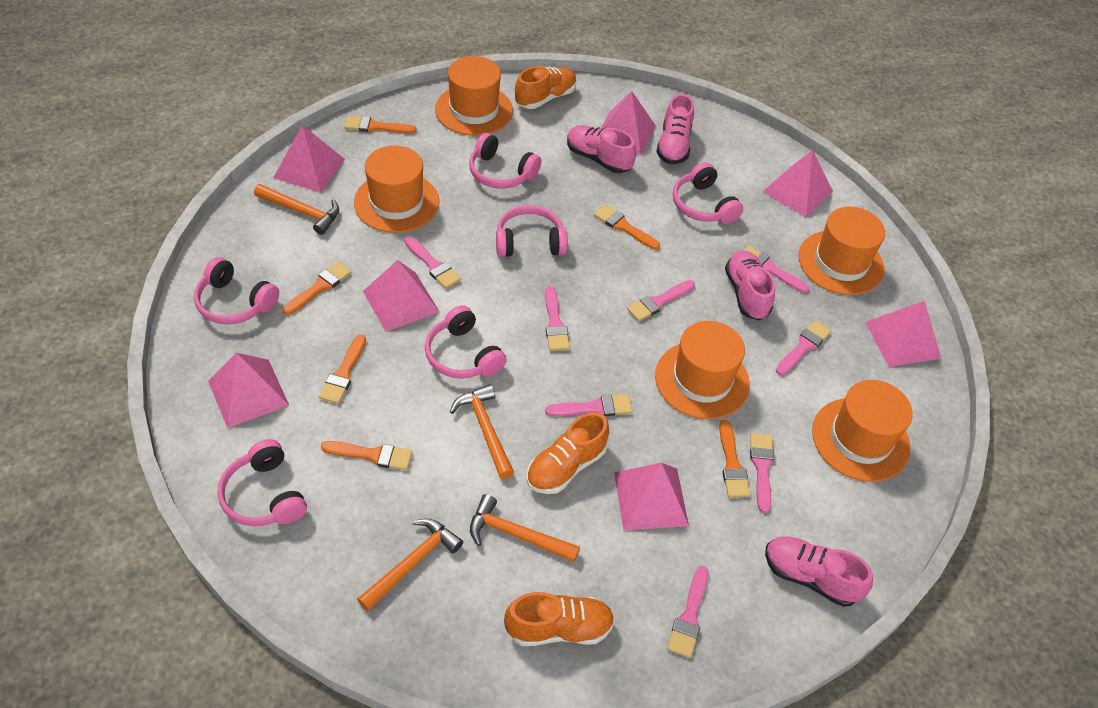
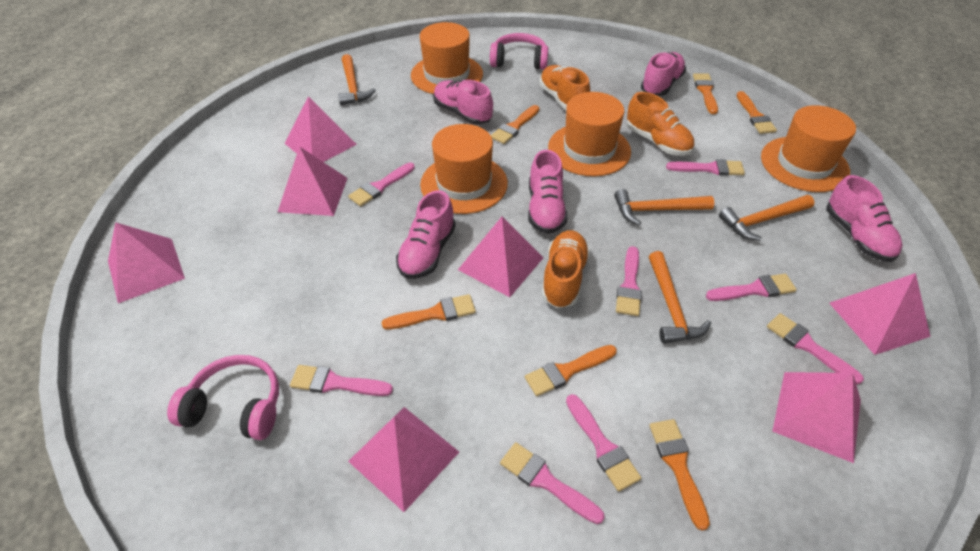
orange hat: [354,146,439,233] [435,56,513,136] [655,321,750,419] [799,207,885,295] [812,380,913,482] = 5 -> [411,22,483,94] [420,124,508,214] [548,92,631,176] [761,105,856,192] = 4
pink headphones: [194,257,279,324] [217,439,307,526] [425,305,507,379] [469,133,541,189] [496,205,568,257] [673,162,743,224] = 6 -> [167,355,279,440] [490,33,548,70] = 2
pink shoe: [567,125,636,173] [656,94,694,164] [725,250,775,320] [765,536,873,607] = 4 -> [396,190,456,279] [433,80,493,125] [528,150,568,234] [641,52,686,96] [826,175,903,262] = 5

